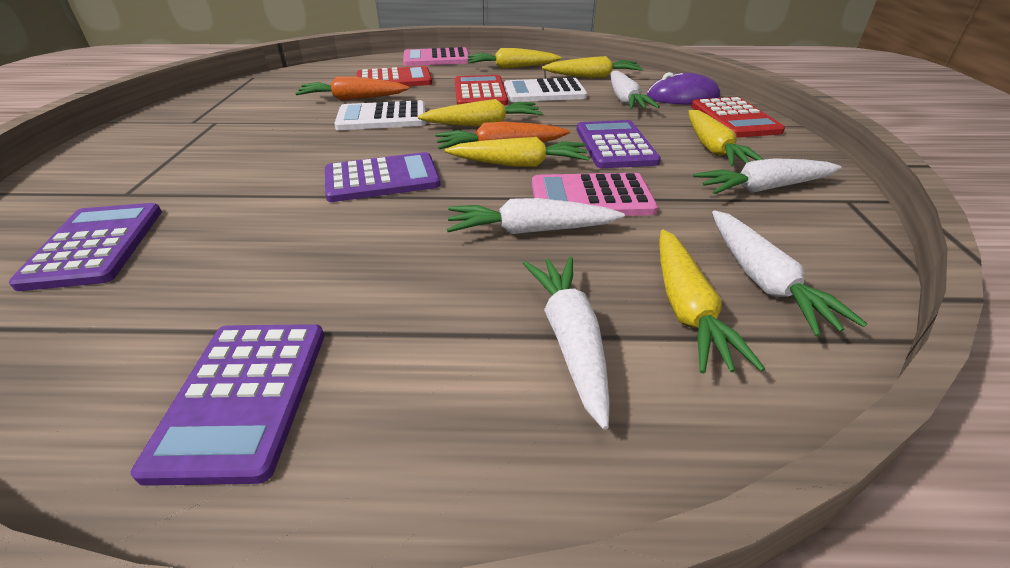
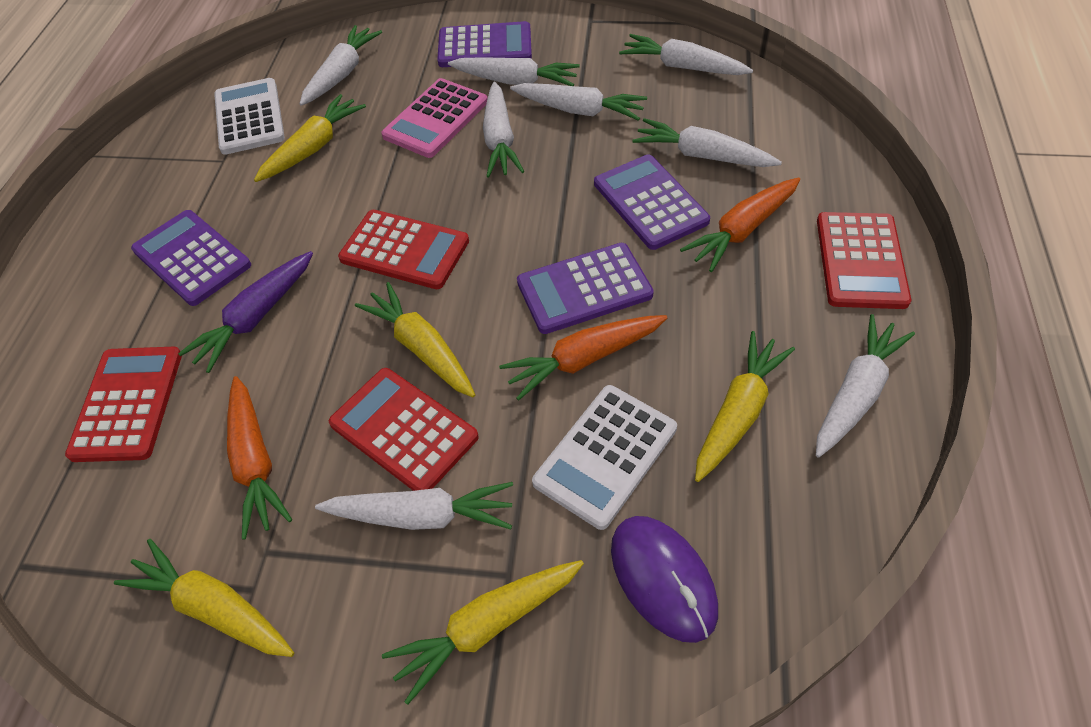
orange carrot: [295,76,409,101] [435,122,570,149] = 2 -> [227,376,292,540] [499,315,667,401] [680,177,800,272] = 3
pink calculator: [403,47,470,66] [532,173,658,216] = 2 -> [381,78,488,158] = 1
purple carrot: none = 0 -> [178,251,313,373] = 1
red calculator: [356,66,432,86] [455,75,508,106] [691,97,785,138] = 3 -> [65,347,182,462] [329,368,479,491] [338,210,469,289] [817,212,911,309] = 4
white carrot: [447,198,625,234] [523,257,610,430] [611,71,660,110] [693,158,842,194] [712,210,867,337] = 5 -> [300,25,382,106] [315,482,513,530] [448,57,580,86] [483,82,524,178] [510,83,647,121] [619,34,753,75] [632,118,782,167] [816,314,915,457] = 8
yellow carrot: [418,99,543,127] [445,137,590,167] [468,48,562,69] [542,56,643,78] [659,229,765,374] [688,110,764,167] = 6 -> [114,539,294,657] [254,94,366,182] [355,282,475,397] [382,560,584,705] [695,331,795,482] = 5

